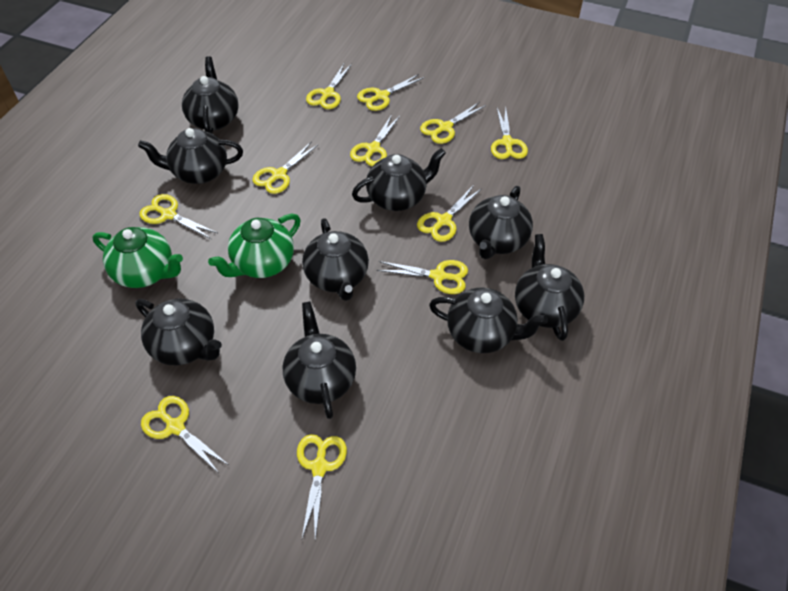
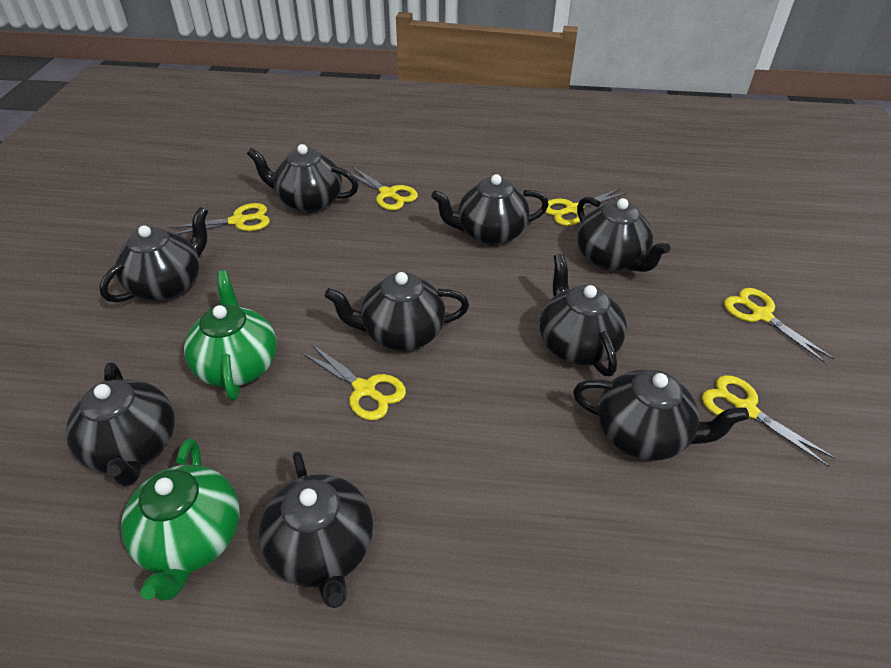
yellow scissors: [139,194,217,239] [141,396,229,473] [253,141,319,194] [297,434,347,539] [306,64,352,109] [350,114,400,166] [357,74,424,111] [377,260,468,294] [417,185,482,242] [420,102,486,144] [491,107,528,159] = 11 -> [169,203,270,235] [301,344,406,420] [351,166,418,210] [545,189,628,226] [702,375,835,467] [724,288,834,364] = 6

